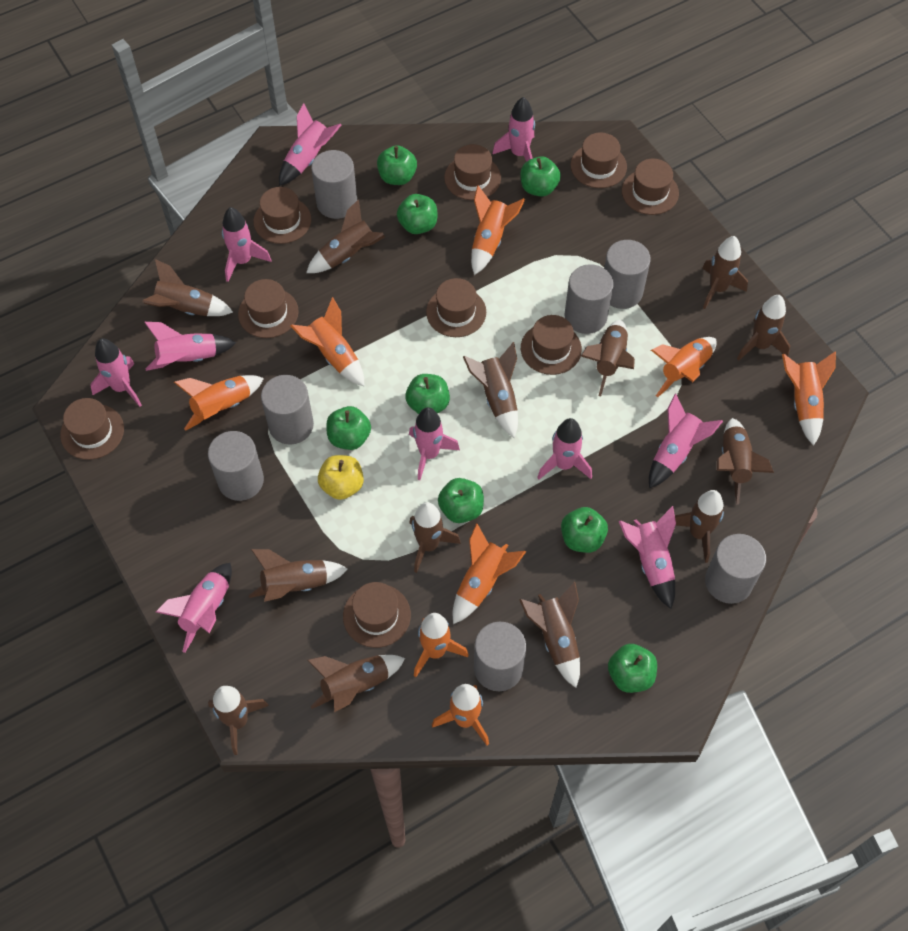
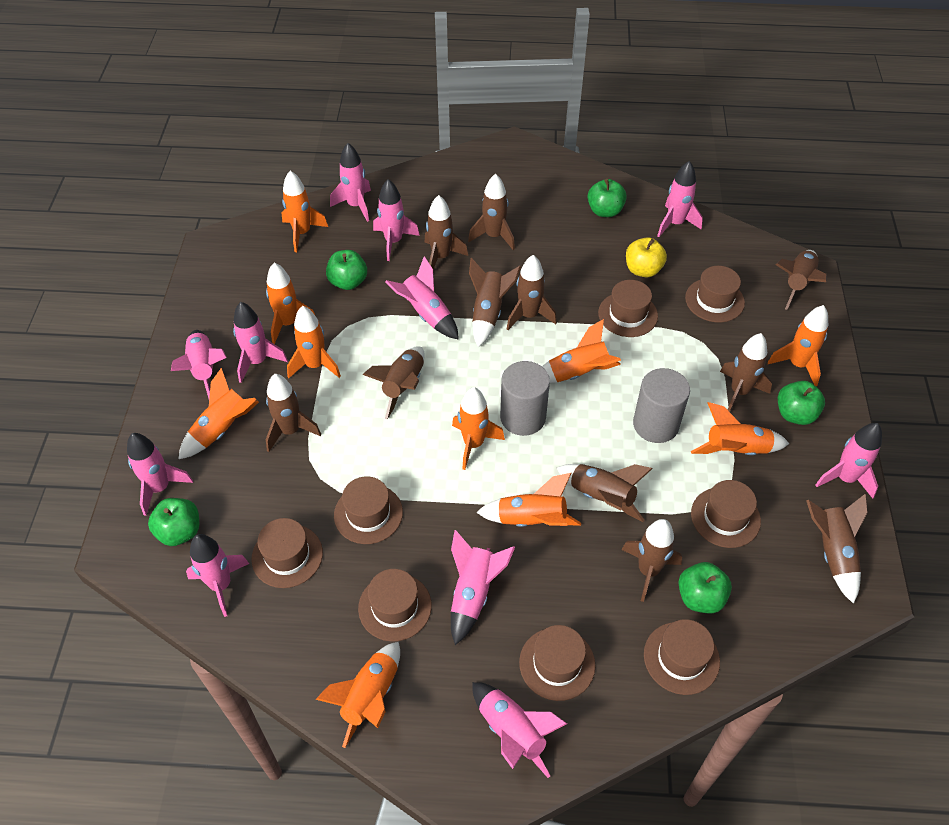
brown hat: [60,398,124,460] [238,279,298,338] [253,187,311,244] [343,582,411,648] [426,278,486,337] [444,144,501,200] [521,315,582,375] [570,133,627,188] [622,159,679,215] = 9 -> [251,518,323,588] [334,476,403,544] [358,569,432,642] [519,625,595,701] [598,280,658,337] [644,619,720,695] [685,266,745,322] [691,480,761,548] = 8
brown rocket: [142,259,233,316] [208,686,269,755] [249,549,348,602] [306,199,385,273] [307,655,405,712] [409,502,461,573] [463,342,518,438] [519,582,580,688] [581,320,635,396] [675,490,724,563] [702,236,748,309] [717,418,774,504] [737,295,790,361] = 13 -> [266,374,321,452] [363,346,425,419] [425,195,468,269] [468,174,515,250] [469,258,521,347] [507,255,557,330] [557,464,653,522] [621,519,682,602] [720,333,772,412] [776,250,827,310] [806,493,868,604] = 11
green apple: [326,406,371,450] [377,145,417,185] [397,194,437,234] [405,374,450,414] [438,478,484,523] [521,156,561,197] [561,507,608,553] [608,644,657,693] = 8 -> [148,498,199,546] [326,250,367,290] [588,179,627,217] [678,562,732,614] [778,381,825,425] = 5
grey cylinder: [208,431,264,501] [261,375,314,445] [311,150,357,219] [474,622,526,691] [565,264,614,334] [604,240,651,309] [705,534,766,604] = 7 -> [500,361,550,436] [633,368,690,443] = 2
orange rocket: [174,375,264,431] [291,297,364,386] [414,613,469,677] [432,684,489,745] [452,523,526,624] [471,185,525,275] [651,337,717,397] [782,351,836,445] = 8 -> [179,368,259,459] [266,263,315,344] [281,171,328,252] [287,306,341,378] [315,642,400,748] [452,387,505,470] [476,473,581,527] [542,319,621,383] [691,402,789,455] [768,305,828,386] = 10
pink rocket: [90,339,142,407] [144,322,236,371] [156,563,232,653] [222,207,271,282] [279,103,341,186] [409,407,460,480] [493,97,535,162] [537,418,592,480] [619,506,676,609] [649,393,723,488] = 10 -> [127,433,193,516] [171,330,227,399] [186,534,249,617] [233,302,288,383] [330,143,371,222] [373,179,420,261] [385,256,459,340] [451,530,515,645] [472,682,567,778] [657,161,703,237] [815,423,882,498] = 11

